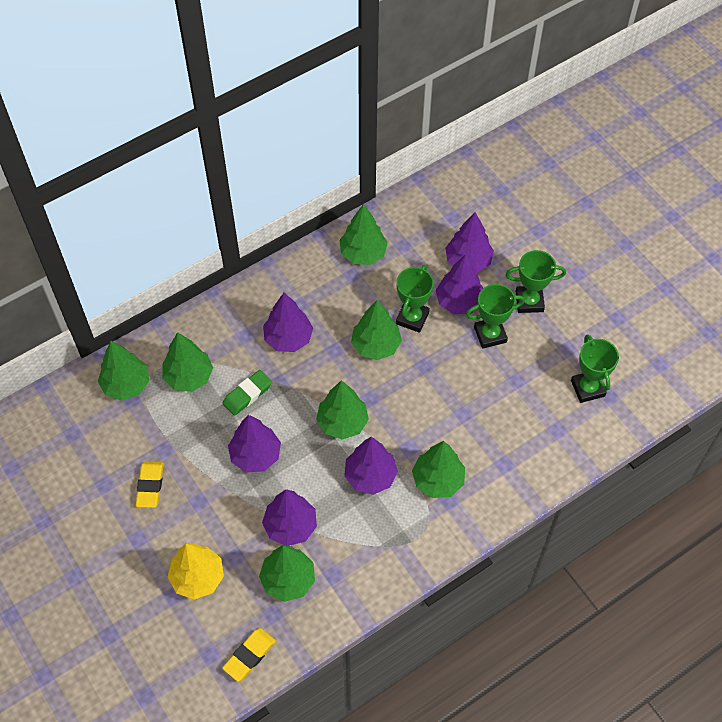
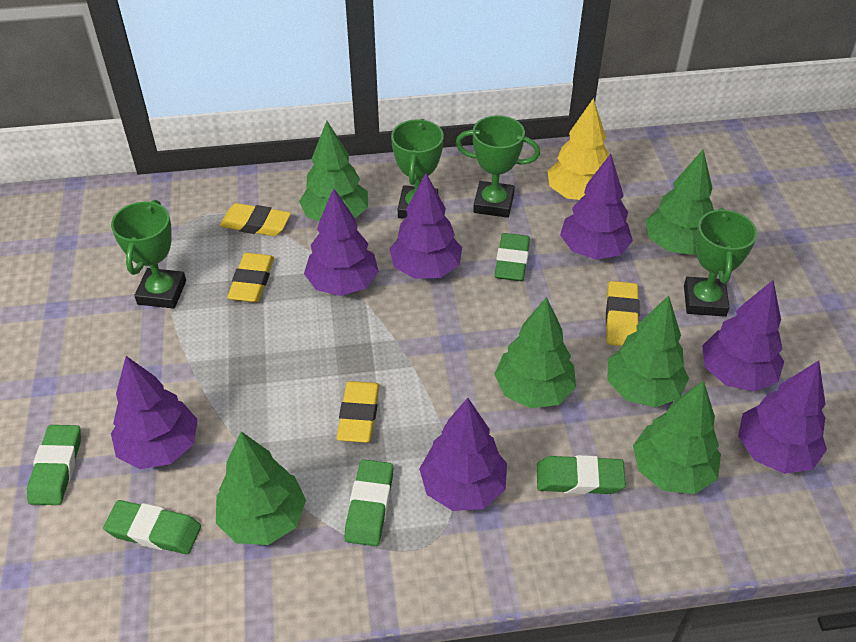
green eraser: [223,370,272,416] = 1 -> [27,425,81,505] [103,500,201,554] [344,459,393,546] [495,233,530,281] [537,455,626,494] = 5
green tree: [98,341,149,401] [162,332,213,392] [259,545,315,602] [316,380,369,440] [339,204,388,265] [351,300,402,360] [412,441,465,498] = 7 -> [216,431,306,545] [299,121,368,221] [494,297,576,408] [608,295,689,407] [633,381,721,494] [645,150,714,255] = 6
purple tree: [228,415,281,472] [262,489,317,546] [263,293,313,352] [344,437,398,495] [435,254,483,314] [445,212,494,273] = 6 -> [111,356,198,469] [304,188,379,296] [389,173,462,279] [419,398,507,511] [560,154,633,260] [702,280,784,391] [738,360,827,474] = 7
yellow eraser: [136,461,164,508] [222,628,276,682] = 2 -> [220,203,291,236] [227,253,274,302] [336,381,379,443] [606,281,640,346] = 4

